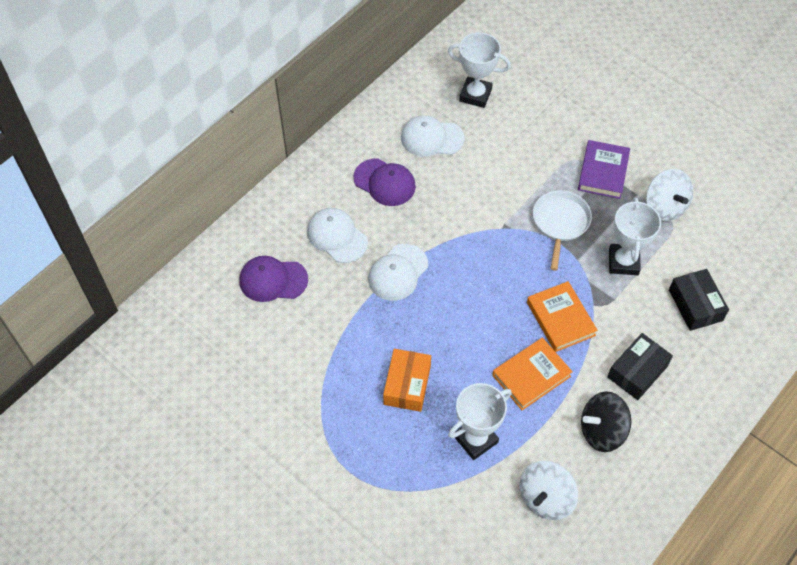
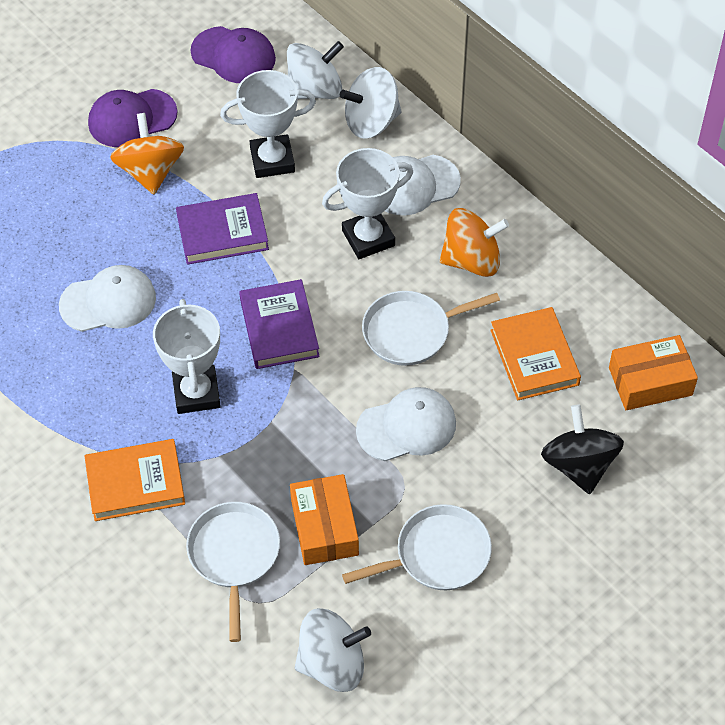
black box: [607,333,673,400] [669,269,729,331] = 2 -> none = 0
orange box: [383,349,431,412] = 1 -> [290,474,359,565] [609,335,698,410] = 2
orange spinning top: none = 0 -> [110,113,184,194] [440,208,509,277] = 2
purple book: [578,140,630,199] = 1 -> [176,193,269,265] [239,279,320,369] = 2
white pan: [533,190,592,271] = 1 -> [186,502,280,642] [342,504,492,590] [362,291,500,366] = 3
white spinning top: [519,461,578,520] [646,169,694,221] = 2 -> [287,41,344,99] [295,608,371,692] [340,67,402,139] = 3

